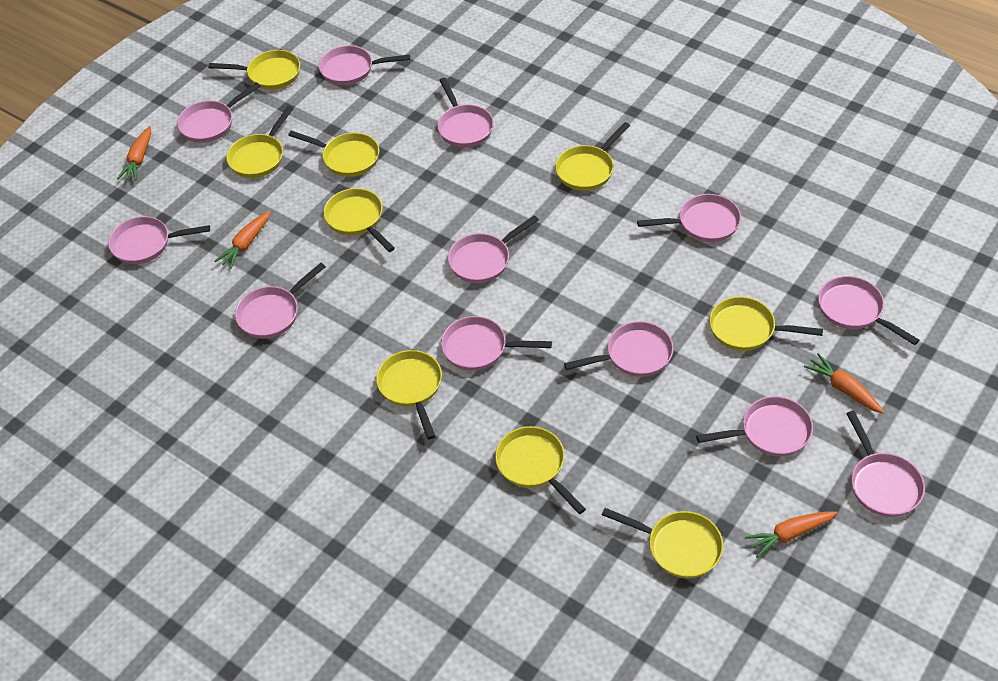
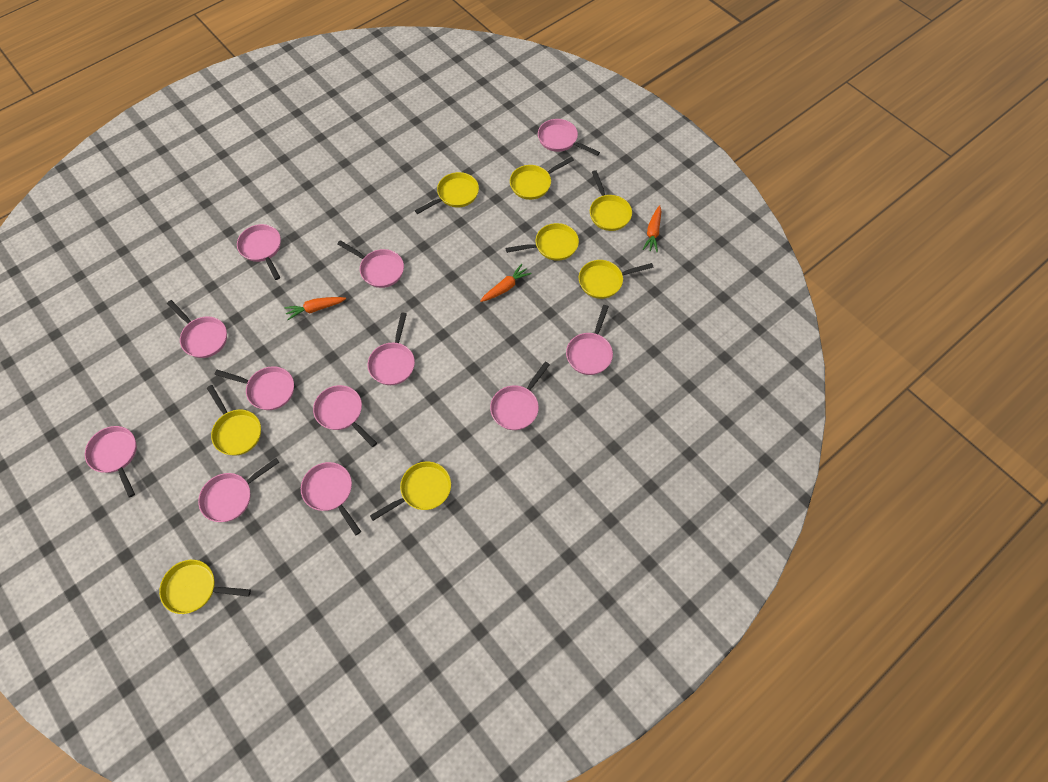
orange carrot: [117,126,151,181] [214,211,270,269] [745,512,837,558] [804,353,884,414] = 4 -> [284,297,346,320] [480,264,532,302] [643,205,661,252] = 3
yellow pan: [208,50,300,90] [226,106,293,178] [288,130,379,177] [323,188,395,252] [376,350,442,439] [495,426,586,514] [555,122,630,191] [602,508,723,578] [709,297,823,351] = 9 -> [159,560,251,614] [207,385,261,455] [370,461,451,521] [415,172,479,214] [506,223,579,261] [510,157,574,200] [579,260,654,299] [590,170,632,231] = 8

